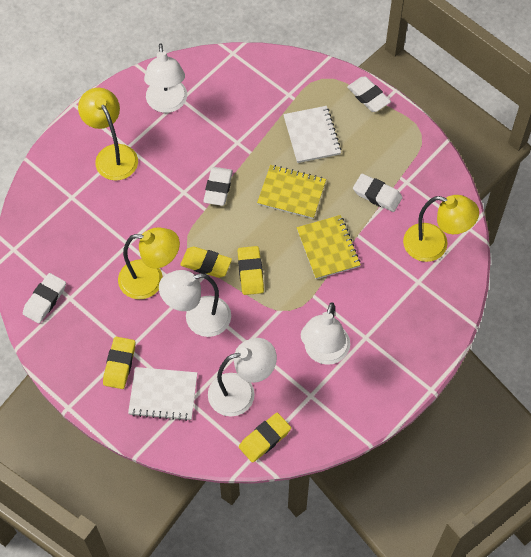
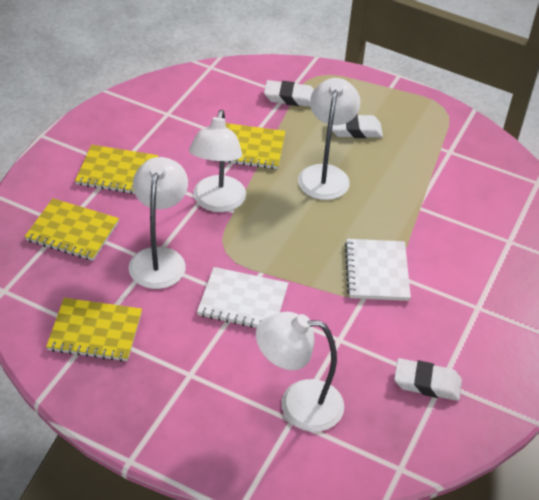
white eraser: [23,273,66,324] [203,167,233,206] [347,77,391,112] [353,174,403,212] = 4 -> [264,80,314,107] [332,114,383,138] [394,358,462,401] = 3
yellow eraser: [103,337,136,389] [180,247,232,278] [238,246,264,295] [239,413,291,463] = 4 -> none = 0
yellow lamp: [78,88,138,181] [118,227,180,299] [403,195,479,262] = 3 -> none = 0
yellow notebook: [257,165,326,219] [297,215,361,279] = 2 -> [24,198,119,261] [46,298,142,362] [75,145,159,194] [215,123,285,169] = 4

